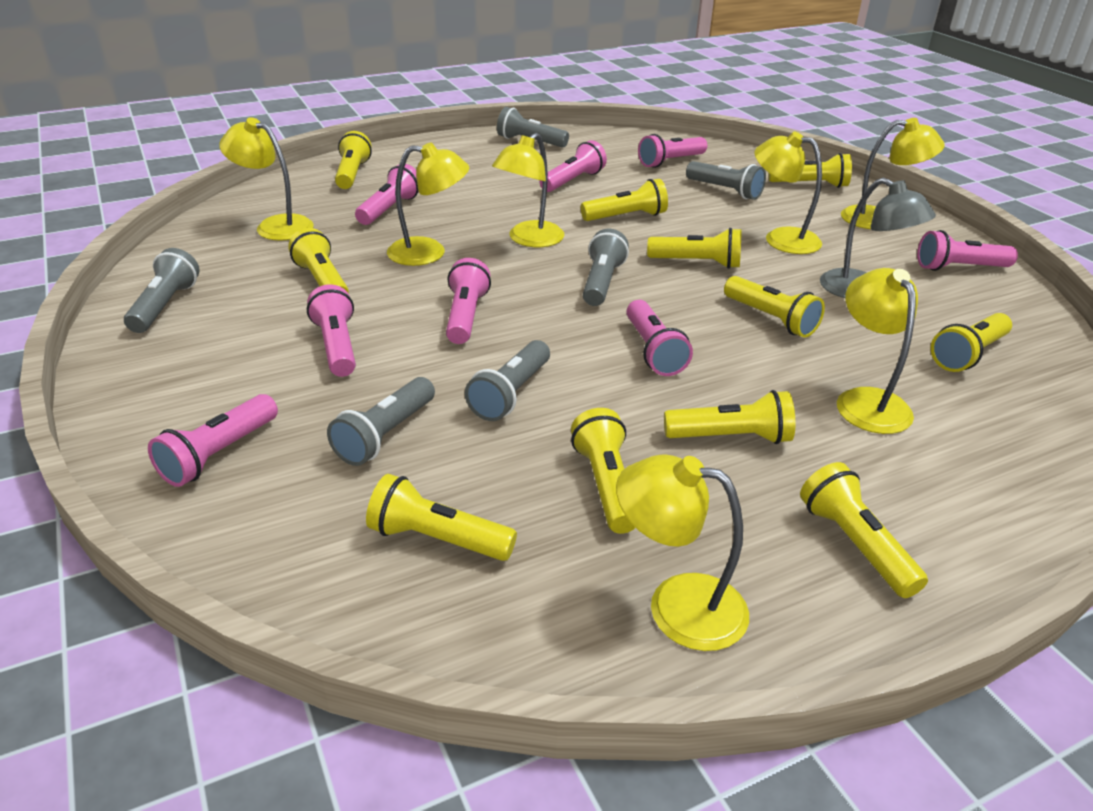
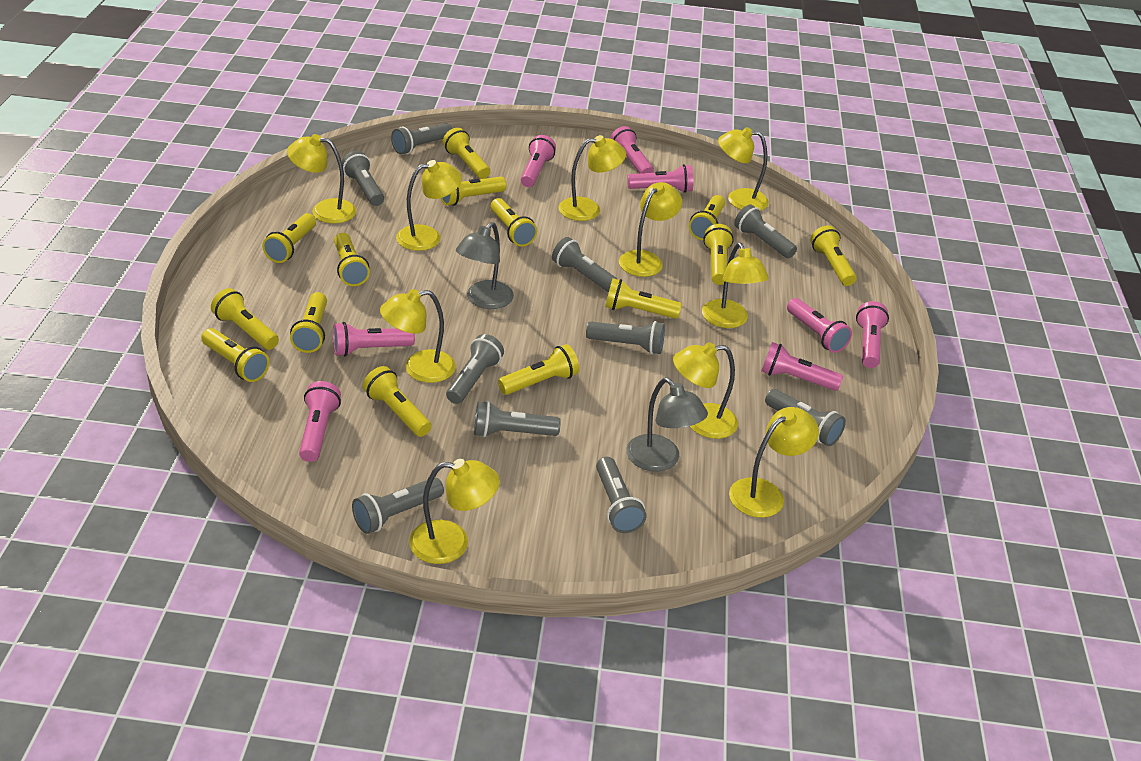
grey flashlight: [124,248,200,333] [327,377,435,466] [465,340,550,421] [497,107,569,148] [583,229,629,306] [686,161,766,200] = 6 -> [342,151,384,206] [352,478,444,534] [391,123,452,154] [446,334,504,404] [474,401,561,437] [552,237,617,292] [586,321,665,354] [596,457,646,533] [734,204,797,258] [765,389,846,446] = 10
grey lamp: [820,178,936,298] = 1 -> [456,222,514,309] [626,378,708,472] = 2
yellow flashlight: [288,228,349,294] [335,131,372,189] [366,474,517,561] [571,408,636,534] [581,179,668,221] [647,228,742,269] [664,390,795,444] [724,276,825,338] [769,153,852,188] [800,462,928,598] [931,313,1012,372] = 11 -> [201,328,269,382] [211,288,279,350] [262,213,316,263] [290,292,327,353] [334,233,370,286] [363,366,431,437] [441,177,507,206] [443,128,490,179] [491,198,537,247] [498,344,579,395] [605,278,682,319] [689,195,725,240] [703,224,734,285] [810,226,857,286] = 14
yellow lamp: [219,117,314,241] [387,142,469,266] [492,133,565,247] [616,454,749,651] [754,131,822,254] [837,268,918,434] [841,118,945,229] = 7 -> [287,134,356,224] [380,289,456,383] [396,160,462,251] [409,459,500,564] [558,135,626,221] [619,182,682,277] [673,342,738,439] [702,243,769,328] [718,127,769,211] [729,407,819,518] = 10

